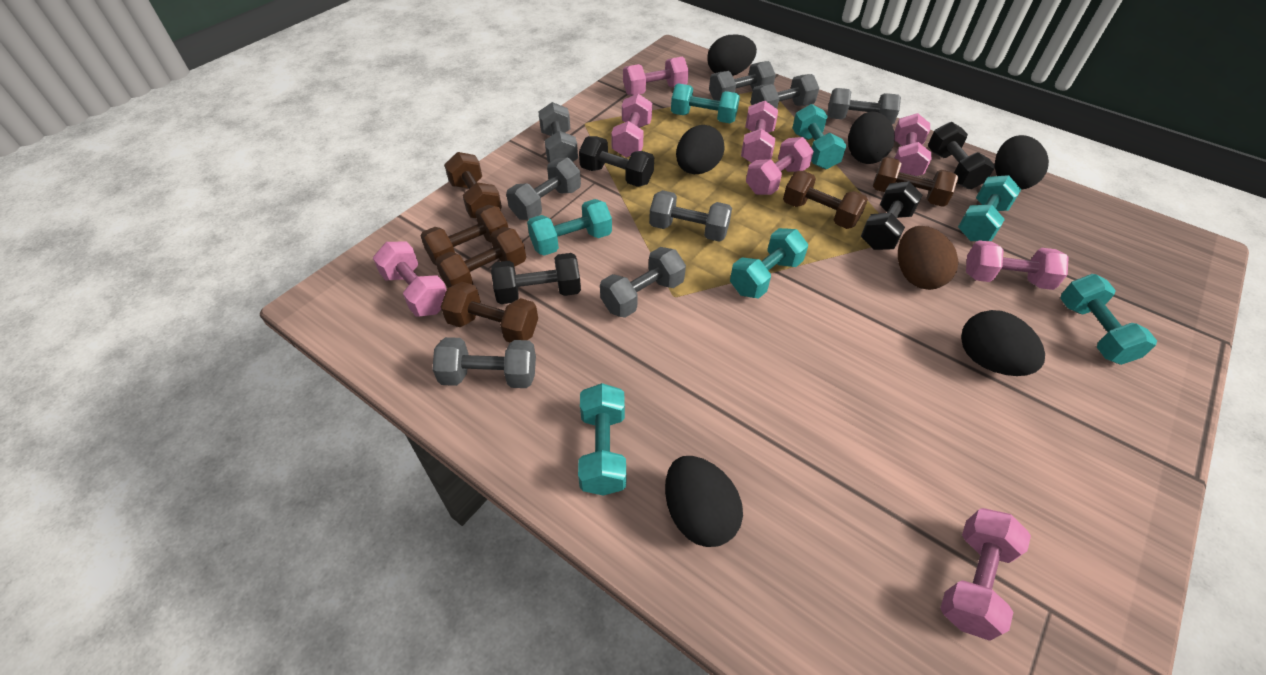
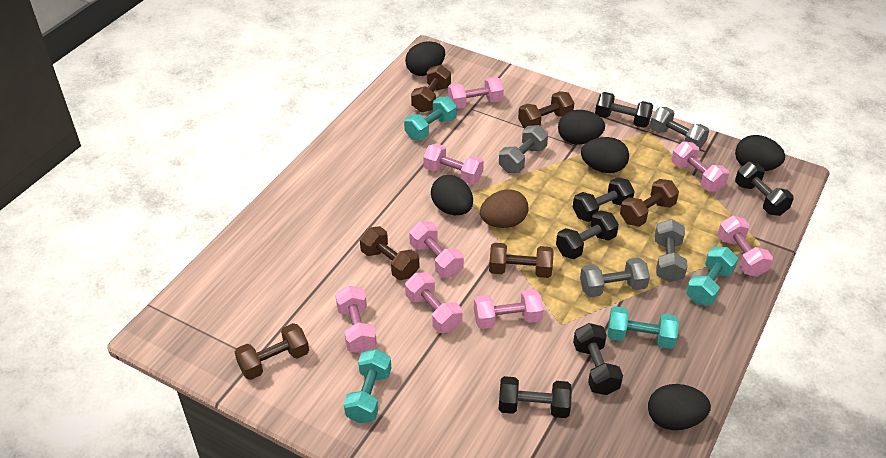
black dumbbell: [491,253,581,304] [579,136,654,187] [861,181,922,250] [928,122,995,189] = 4 -> [498,376,572,418] [556,210,619,259] [573,177,635,222] [573,323,623,395] [595,92,653,128] [735,162,794,216] = 6
grey dumbbell: [432,337,536,388] [506,158,581,220] [538,102,578,163] [600,247,686,318] [649,190,732,242] [709,61,776,101] [750,74,819,109] [827,88,901,124] = 8 -> [499,125,548,173] [580,257,650,297] [650,107,709,150] [655,219,688,282] = 4
turquoise dumbbell: [527,199,612,256] [578,383,626,496] [671,83,740,123] [730,228,808,298] [792,104,847,169] [958,175,1021,241] [1060,274,1157,365] = 7 -> [344,349,391,423] [404,97,457,140] [608,306,679,349] [686,247,738,305] = 4

